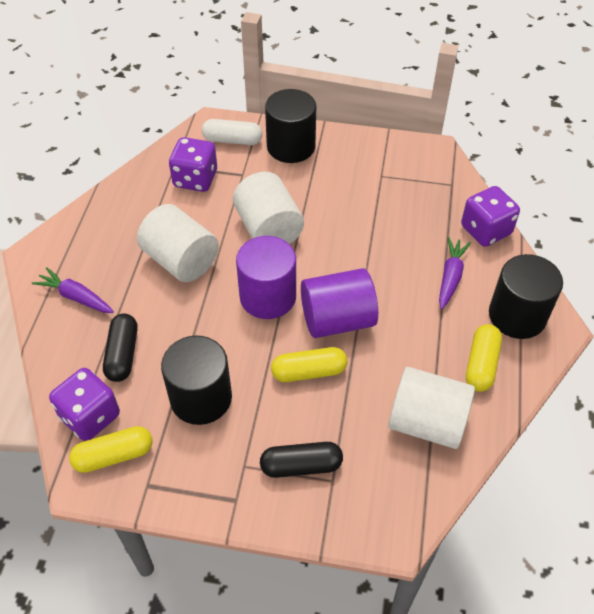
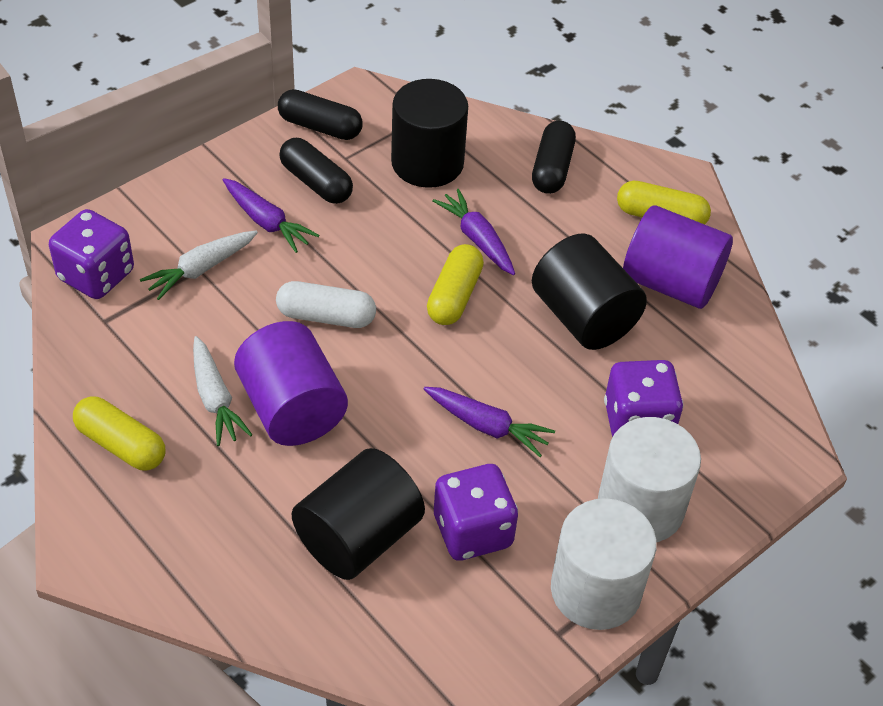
black capsule: [103,313,138,382] [260,442,343,478] = 2 -> [278,89,363,140] [279,138,353,204] [532,121,576,194] = 3
purple carrot: [32,267,114,313] [439,237,471,309] = 2 -> [223,178,319,253] [424,387,555,457] [432,189,515,275] = 3
white carrot: none = 0 -> [140,231,258,300] [193,336,253,446] = 2
white cylinder: [137,204,219,282] [233,172,304,244] [388,367,475,449] = 3 -> [551,498,657,630] [598,417,701,542] = 2

